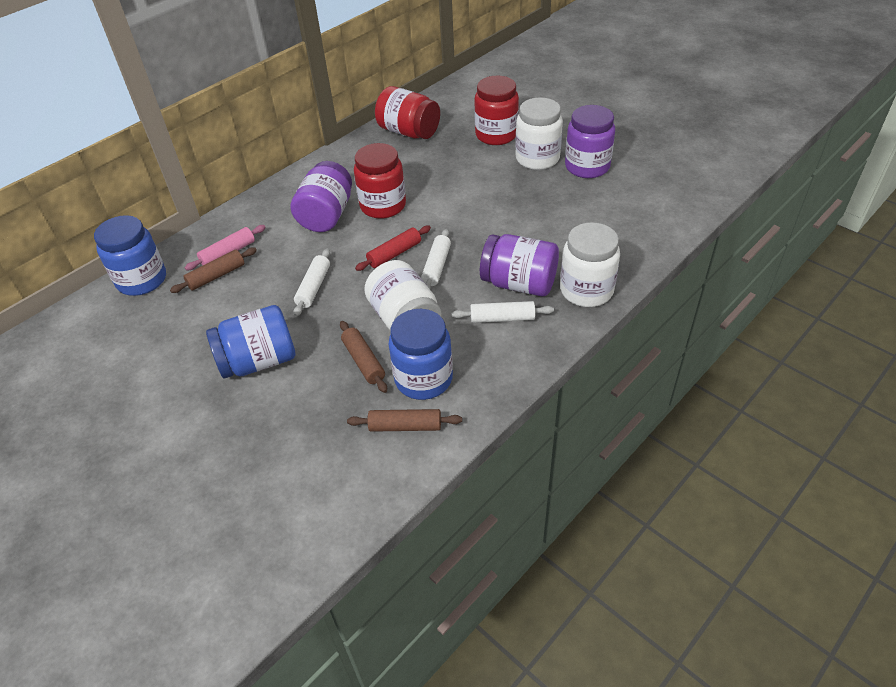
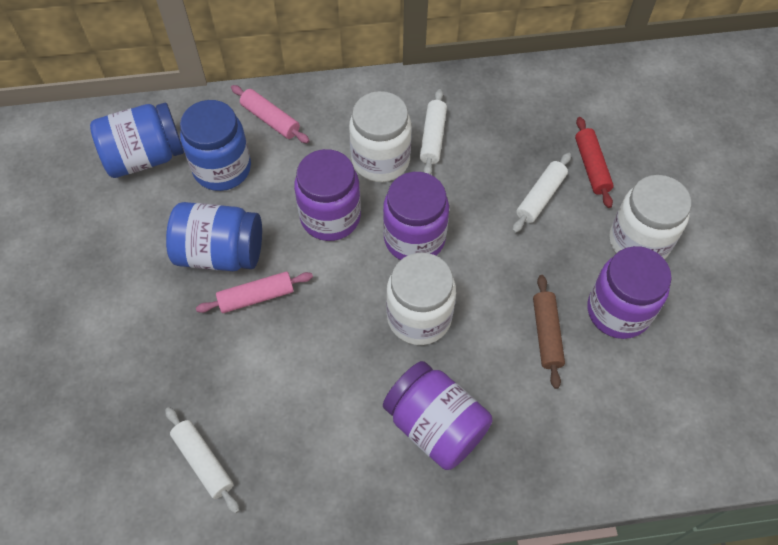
brown rolling pin: [170,248,257,293] [340,321,387,393] [347,409,462,432] = 3 -> [533,275,565,389] = 1
pink rolling pin: [185,225,266,271] = 1 -> [196,272,313,313] [231,85,310,143] = 2
purple jar: [291,161,352,232] [480,234,559,296] [565,105,615,178] = 3 -> [294,149,361,241] [383,172,449,260] [383,361,492,470] [588,246,672,339] = 4
red jar: [354,143,406,219] [375,86,440,139] [474,76,519,145] = 3 -> none = 0

